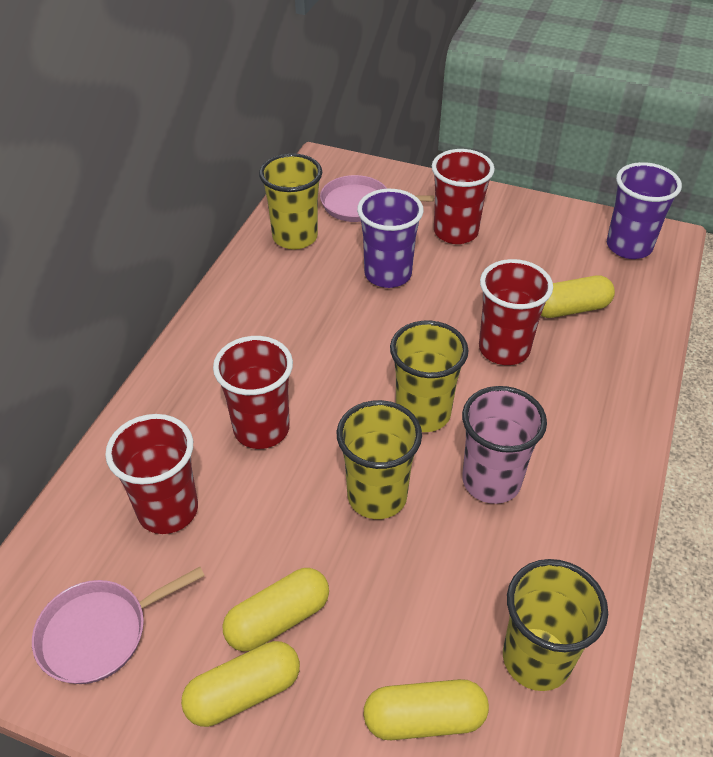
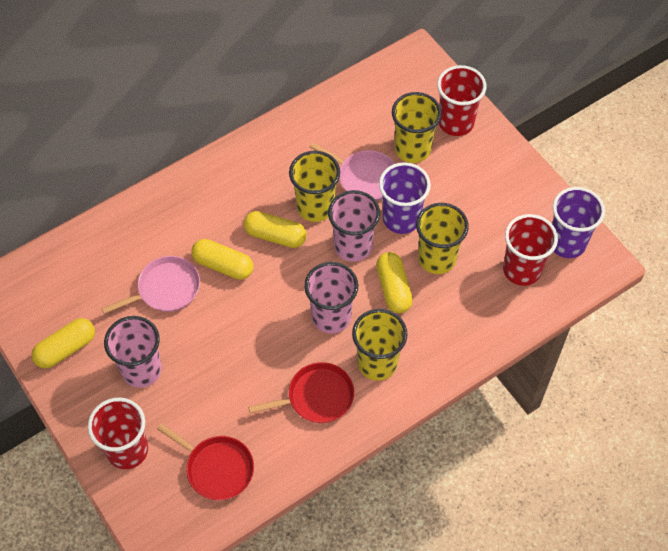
pink cup: [462,386,547,504] = 1 -> [104,316,162,388] [304,262,358,334] [328,190,380,262] = 3
red cup: [105,414,198,534] [213,336,293,449] [432,149,495,244] [479,259,553,365] = 4 -> [88,398,148,469] [437,65,486,136] [503,214,558,286] = 3
red pan: none = 0 -> [157,423,254,500] [248,362,354,423] = 2

